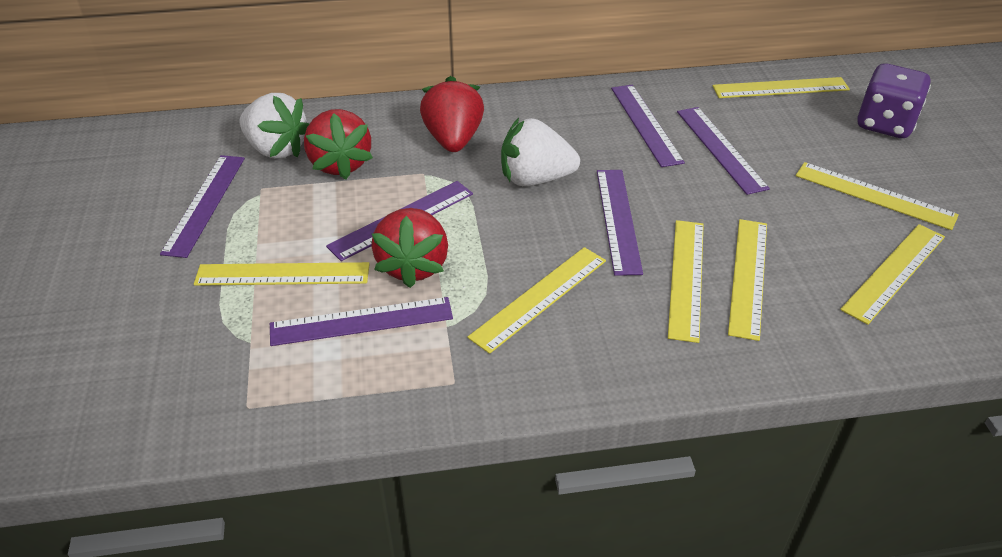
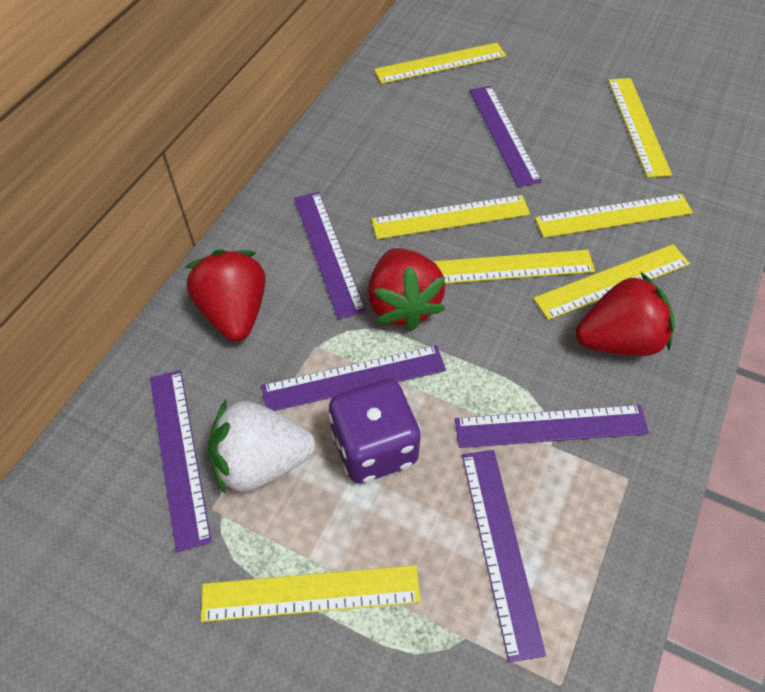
white strawberry: [240,93,309,159] [501,118,580,186] = 2 -> [208,400,315,494] = 1

